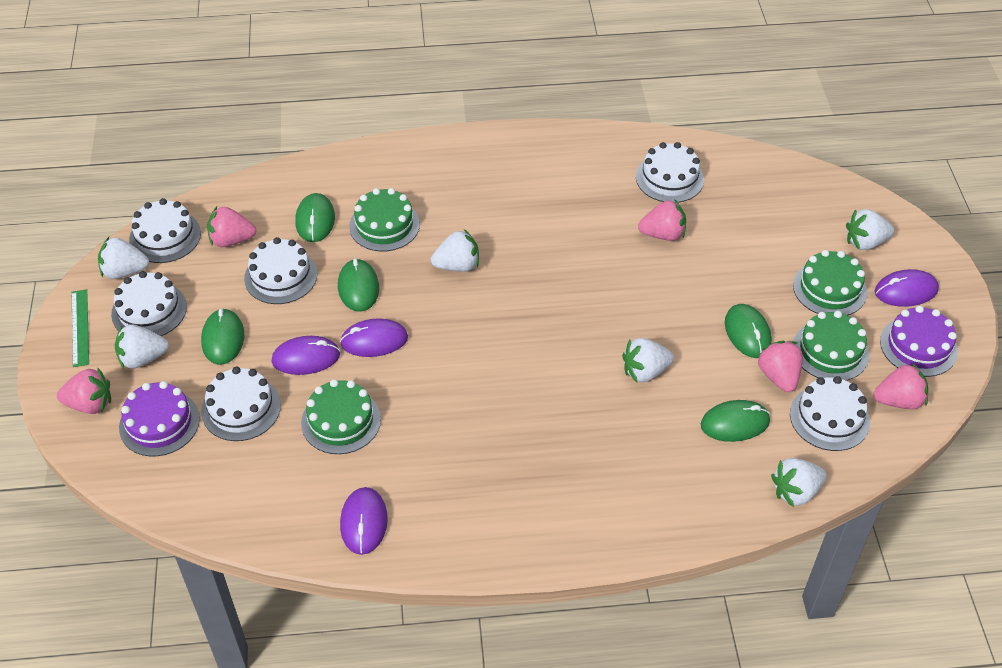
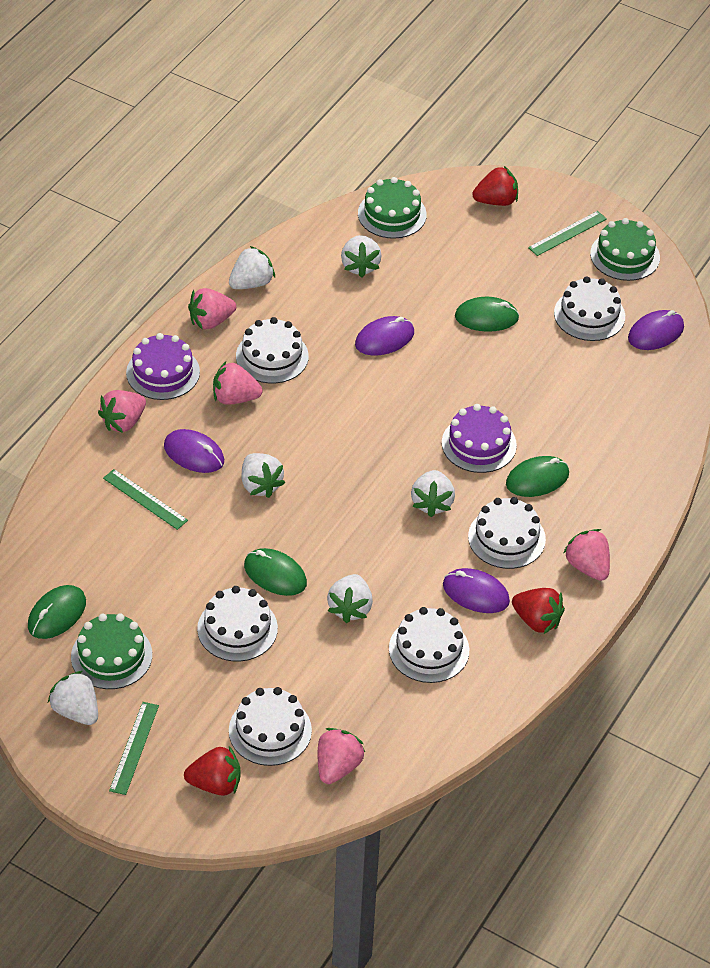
green cake: [301,379,381,454] [349,188,420,252] [793,250,867,316] [793,311,869,381] = 4 -> [71,613,152,689] [358,177,427,239] [590,218,660,281] = 3
green mouse: [201,308,244,365] [295,193,335,242] [338,259,379,312] [701,400,770,442] [725,304,772,358] = 5 -> [28,585,86,639] [244,548,307,596] [455,297,519,332] [506,456,569,497] = 4
green ruler: [72,289,89,367] = 1 -> [103,469,188,530] [109,702,159,795] [528,211,607,256] = 3
red strawberry: none = 0 -> [184,746,241,796] [472,166,518,206] [512,588,565,634] = 3

